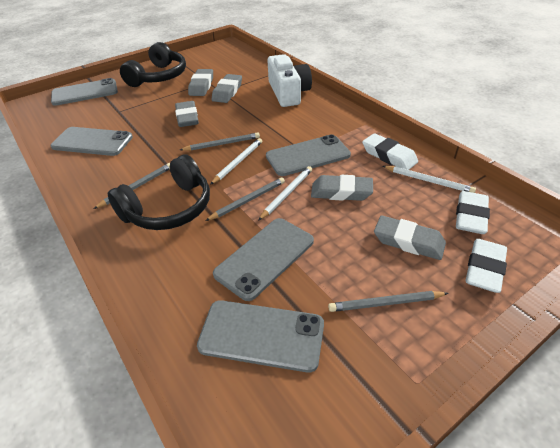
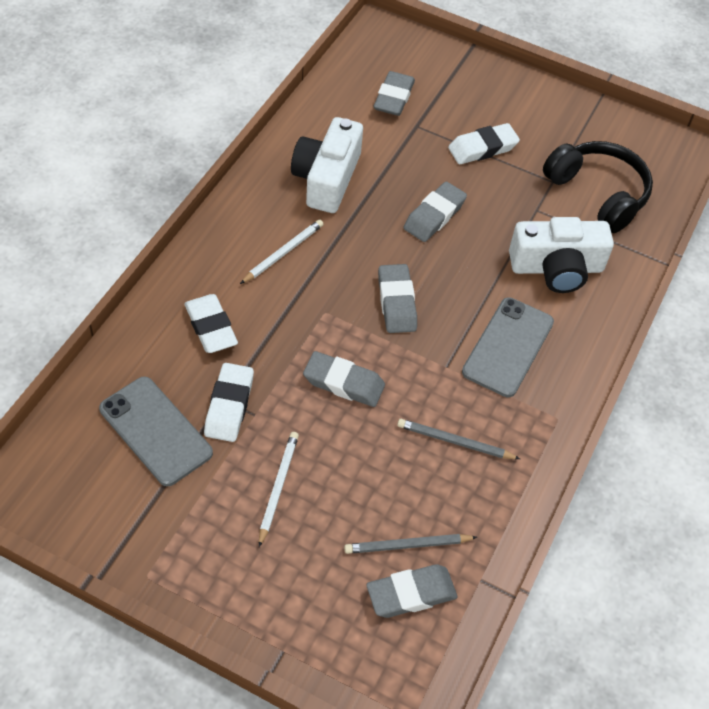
black headphones: [108,155,210,230] [120,42,186,87] = 2 -> [543,141,653,233] = 1
grey pencil: [93,163,170,209] [180,133,260,151] [205,177,285,221] [328,291,448,312] = 4 -> [344,534,477,554] [397,419,520,459] = 2
grey phone: [51,78,118,106] [51,127,133,156] [197,300,324,373] [213,218,314,301] [266,134,351,176] = 5 -> [99,377,213,486] [462,297,554,397] = 2
white camera: [267,54,312,107] = 1 -> [291,117,363,213] [509,217,614,293] = 2
white pencil: [210,138,262,185] [258,166,312,221] [383,166,476,193] = 3 -> [240,219,323,284] [259,432,299,547] = 2

